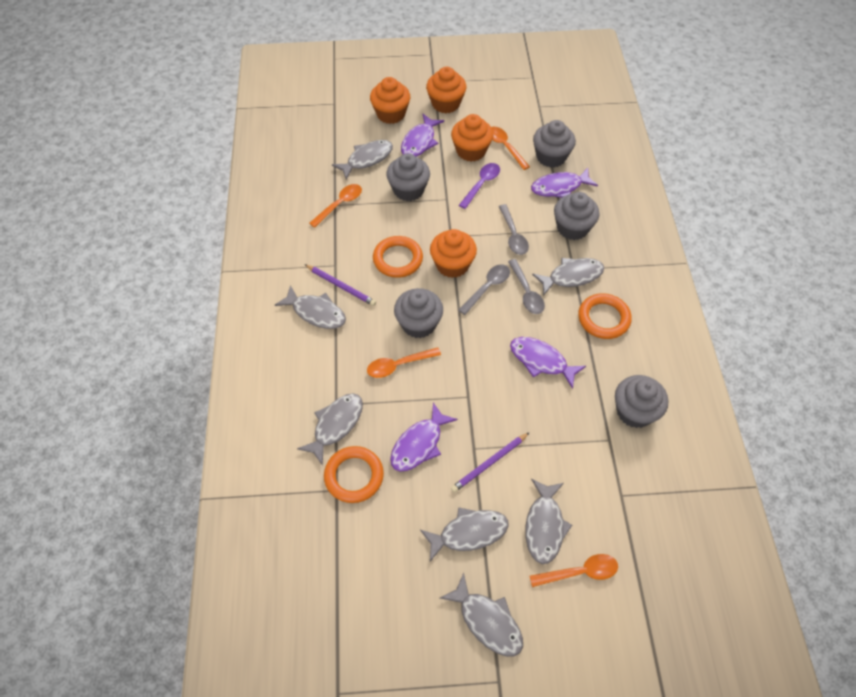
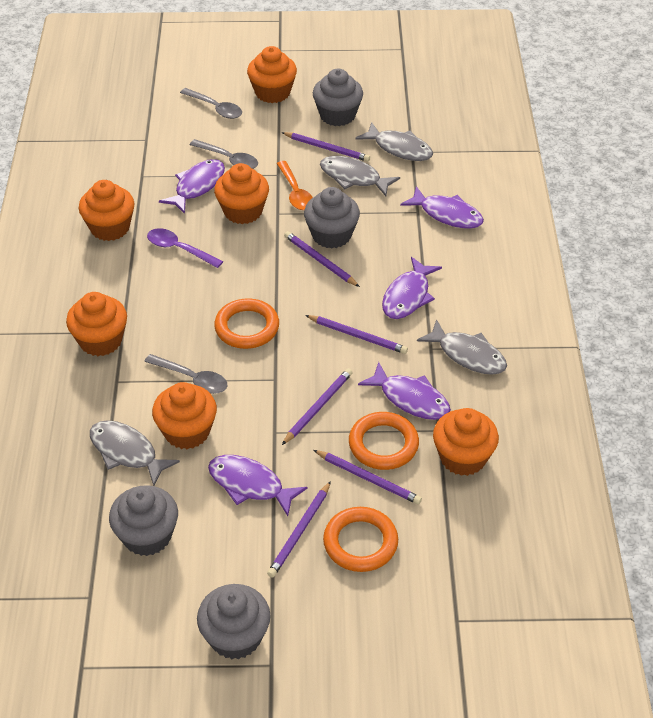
grey cupcake: [386,153,430,201] [394,288,443,338] [533,120,576,168] [554,192,600,240] [615,375,668,428] = 5 -> [109,485,178,556] [197,584,271,659] [304,187,360,249] [313,68,363,126] = 4
grey fish: [275,285,346,329] [297,393,363,465] [332,140,393,180] [420,507,509,561] [440,573,523,657] [525,478,572,564] [532,258,604,296] = 7 -> [90,420,180,486] [320,156,400,196] [355,122,433,161] [417,319,507,375] = 4
orange cupcake: [370,77,410,124] [426,67,466,113] [430,229,477,278] [451,114,493,162] = 4 -> [66,292,127,356] [79,180,135,241] [152,382,217,449] [214,163,269,224] [247,46,297,103] [433,408,499,476] = 6
orange spoon: [309,184,362,228] [367,347,441,378] [491,127,530,170] [530,554,618,587] = 4 -> [277,161,313,210] = 1
purple fish: [390,403,458,472] [401,114,444,157] [510,337,586,389] [531,168,598,198] = 4 -> [159,159,225,214] [208,455,308,516] [358,362,451,420] [382,257,442,319] [400,186,484,229] = 5
purple pencil: [304,264,376,306] [451,432,530,493] = 2 -> [267,481,331,578] [281,132,370,162] [282,368,353,445] [284,231,360,287] [305,315,408,354] [314,450,422,504] = 6

